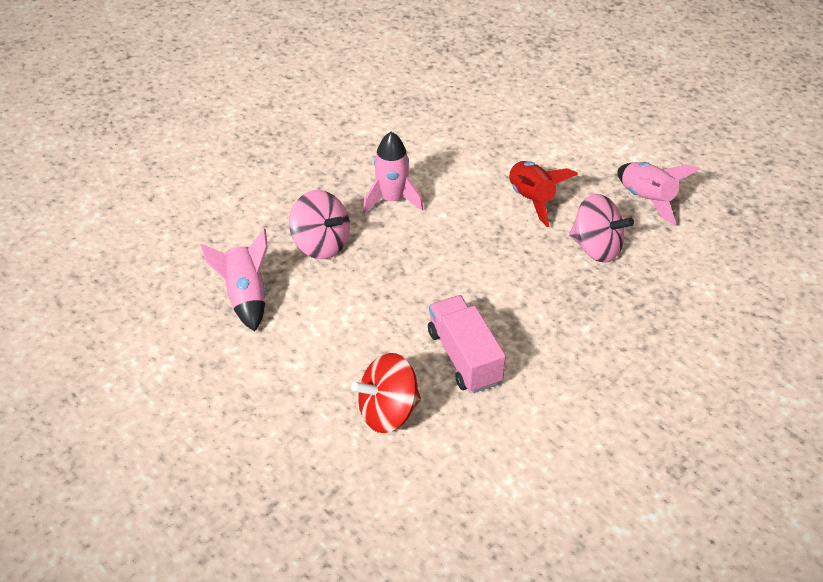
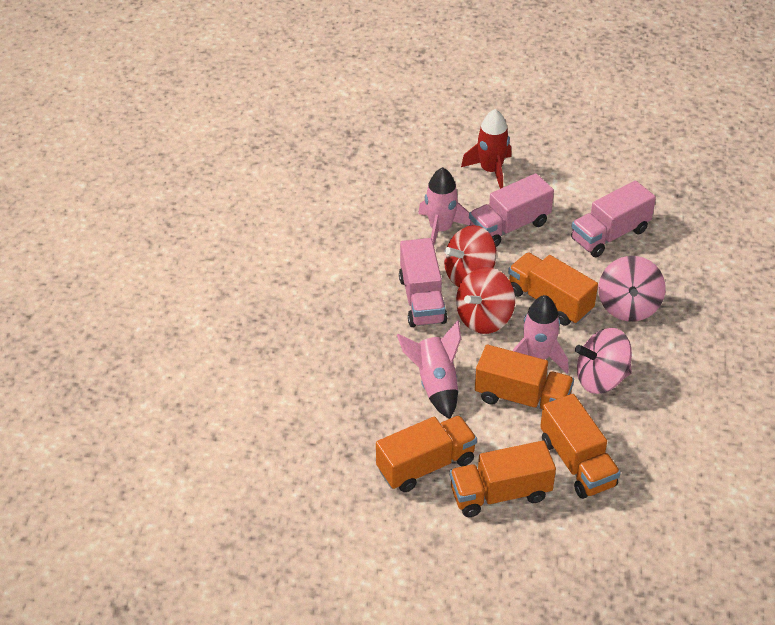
orange truck: none = 0 -> [376,415,477,492] [450,441,556,517] [475,345,574,409] [508,252,598,326] [540,394,621,499] = 5
pink truck: [428,295,506,393] = 1 -> [399,238,447,327] [469,173,554,247] [571,180,656,257] = 3
red spinning top: [351,353,421,433] = 1 -> [444,225,497,287] [456,267,515,334] = 2

